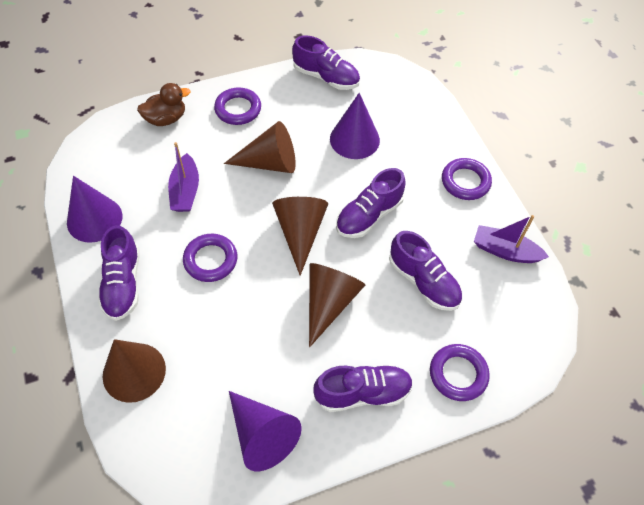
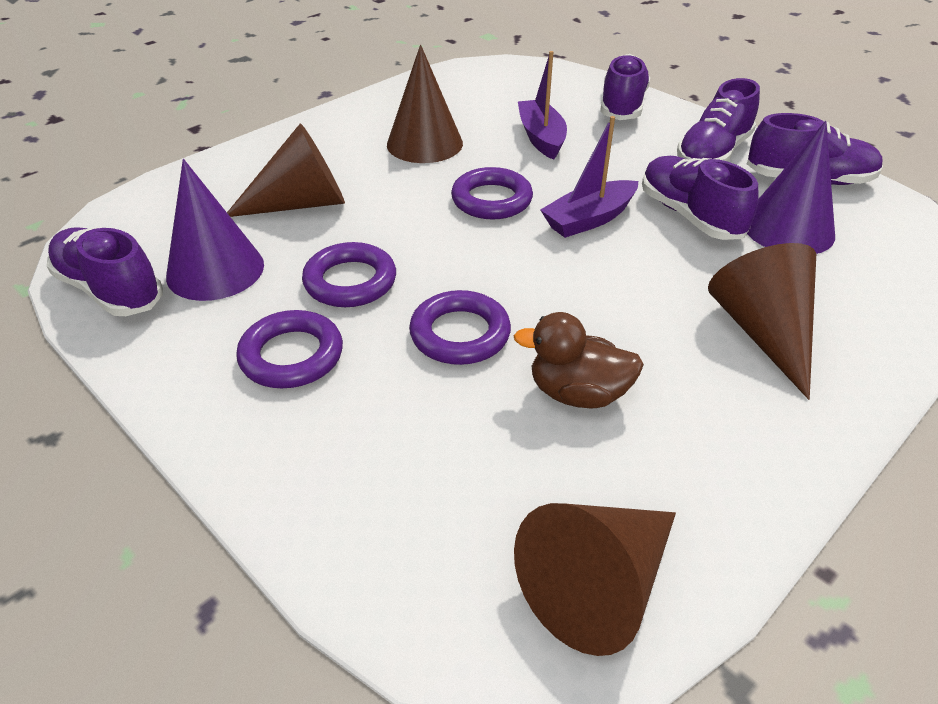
purple cone: [67,176,122,243] [229,391,302,471] [330,93,380,159] = 3 -> [166,159,264,301] [747,121,835,254] = 2

